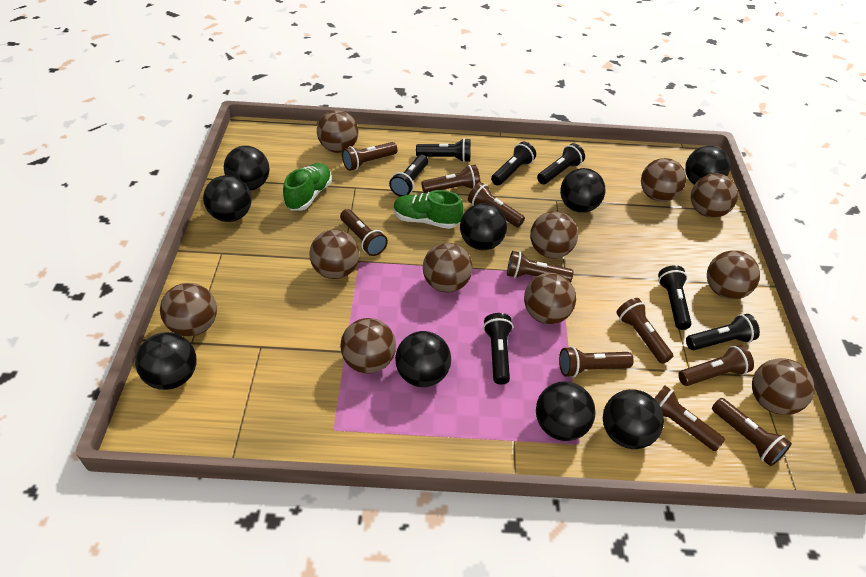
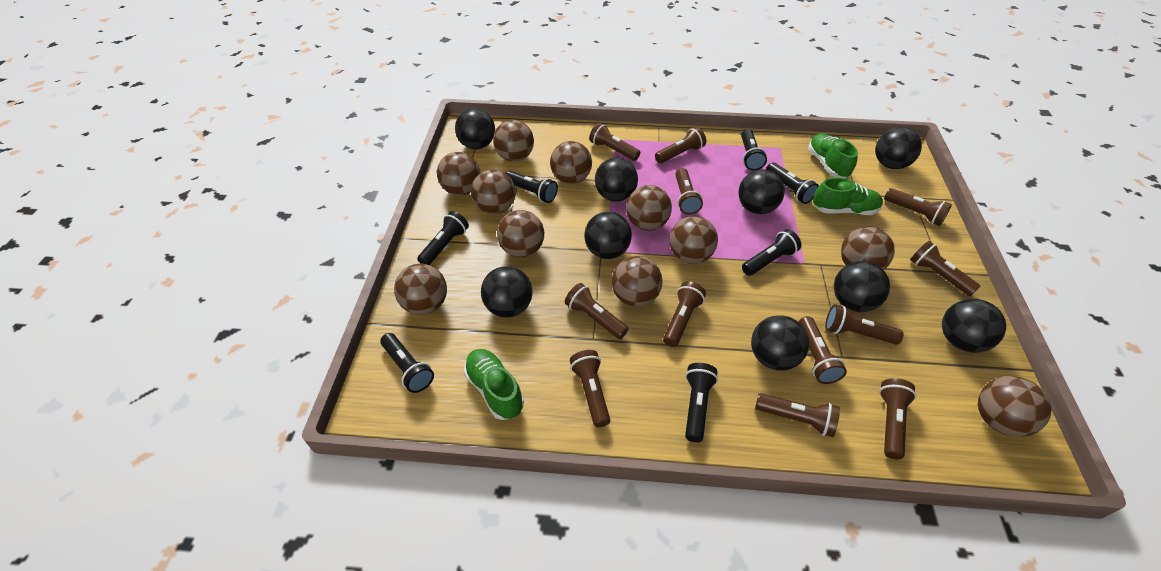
brown flashlight: [340,209,388,256] [342,142,398,171] [421,165,480,193] [468,182,525,227] [507,251,573,282] [559,346,634,378] [616,298,673,364] [654,385,725,451] [678,345,754,386] [712,398,792,466] = 10 -> [565,283,628,339] [570,350,610,427] [589,123,640,161] [655,127,706,163] [663,282,706,347] [675,168,703,215] [755,393,840,437] [799,316,847,384] [825,304,904,344] [879,378,916,459] [884,188,952,226] [910,241,981,296] = 12
green shoe: [283,163,332,210] [393,190,464,229] = 2 -> [464,349,524,420] [808,133,858,178] [813,177,883,215] = 3

